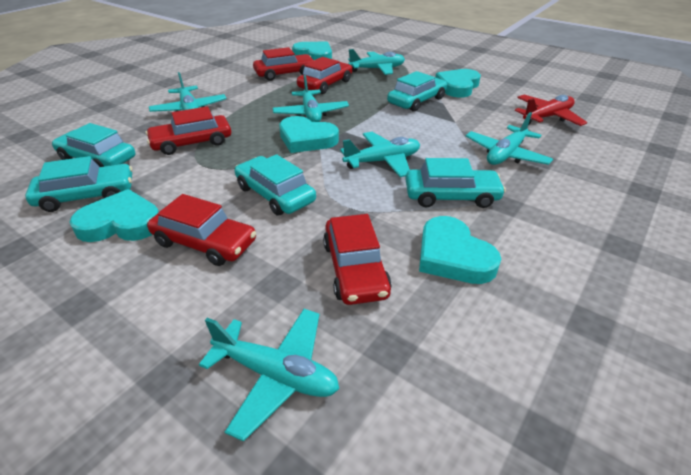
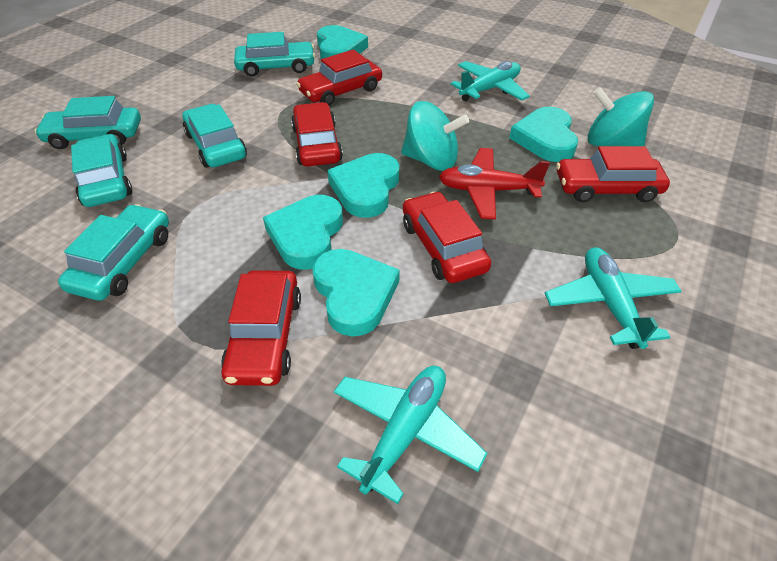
turquoise plane: [149,72,227,112] [199,309,339,442] [272,75,349,122] [340,132,420,177] [348,49,405,75] [466,112,553,165] = 6 -> [334,366,487,504] [451,61,530,101] [545,247,682,349] = 3
turquoise spinning top: none = 0 -> [401,101,469,171] [587,87,654,146] = 2

